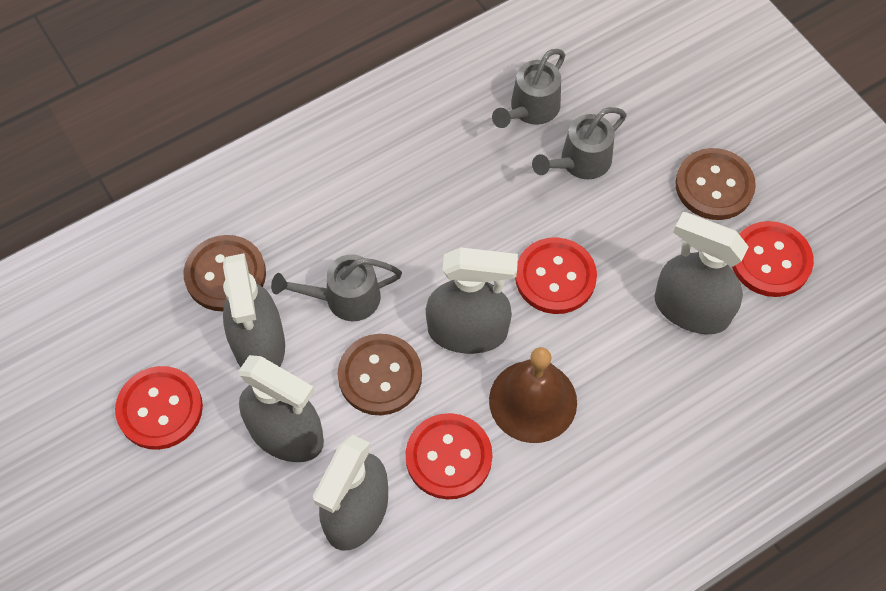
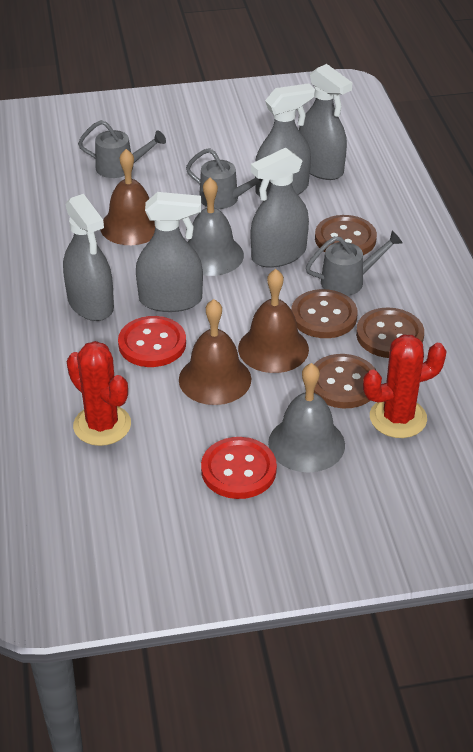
brown bell: [489,347,577,443] = 1 -> [100,149,155,245] [179,299,251,405] [238,269,309,373] = 3
brown button: [183,235,266,311] [337,334,422,415] [676,148,756,220] = 3 -> [291,289,358,338] [314,354,376,408] [315,215,377,255] [356,307,424,358] = 4
grey bell: none = 0 -> [188,178,244,276] [268,363,345,473] = 2
red button: [115,366,203,450] [405,413,492,499] [515,237,597,314] [732,221,814,297] = 4 -> [118,316,186,367] [201,437,277,499] = 2
red cactus: none = 0 -> [67,341,131,446] [363,334,447,438] = 2

